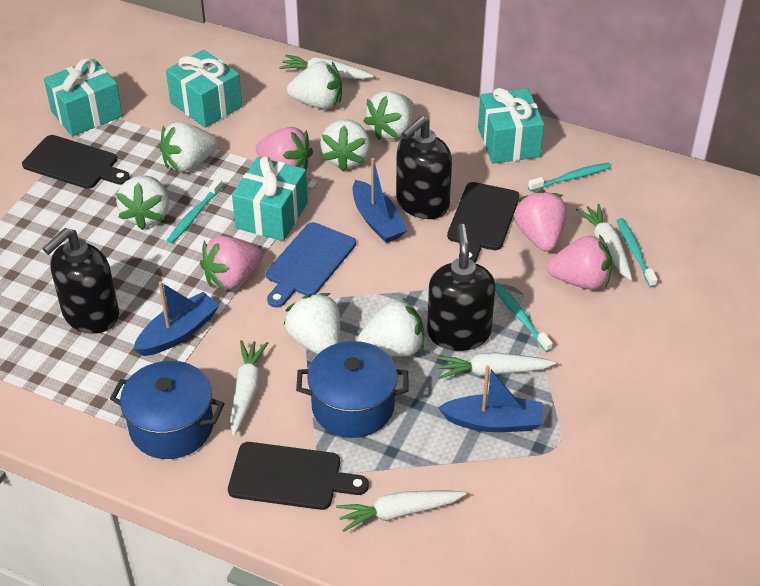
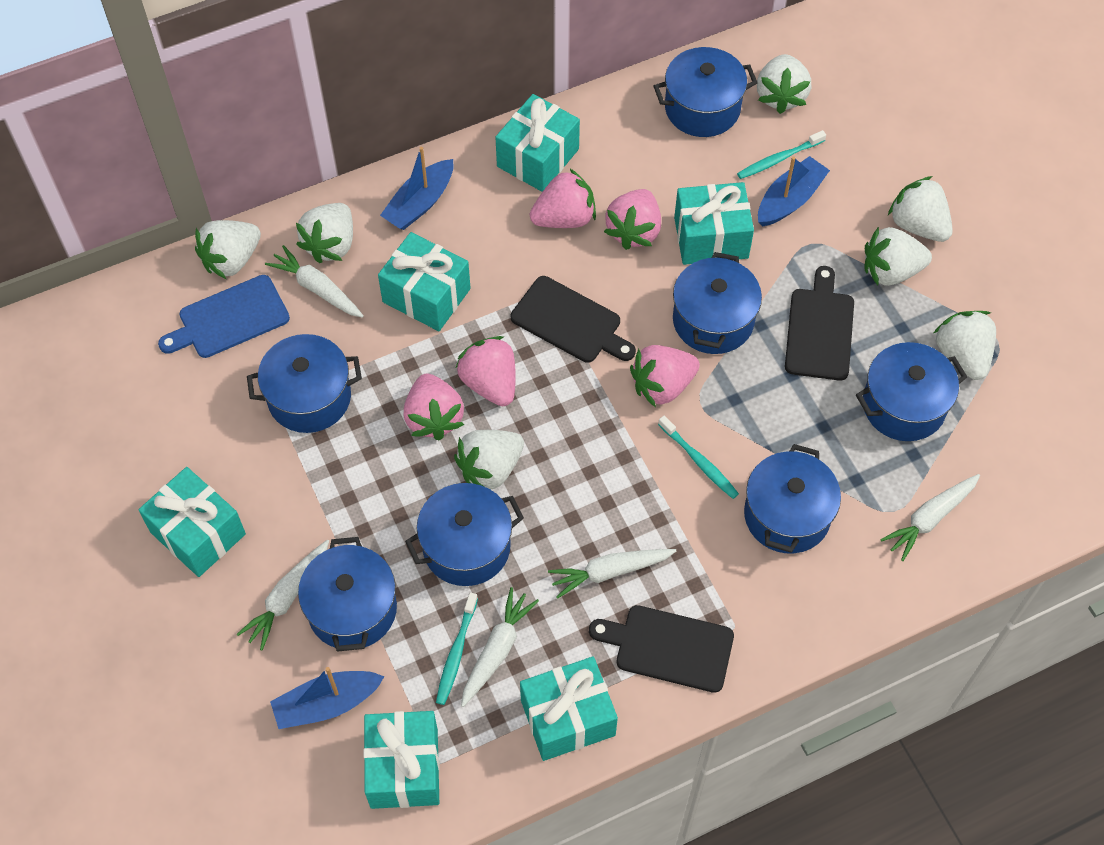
black soap dispenser: [42,228,119,334] [396,116,452,219] [427,224,495,351] = 3 -> none = 0
blue pot: [110,361,225,459] [296,341,408,438] = 2 -> [247,334,362,433] [298,537,397,652] [405,483,524,586] [654,47,758,137] [673,252,762,354] [744,444,841,553] [856,342,967,441] = 7
pink strawberry: [200,236,263,290] [256,127,313,170] [514,189,567,252] [547,235,613,290] = 4 -> [403,373,464,441] [455,336,516,406] [530,169,596,228] [604,189,661,250] [630,345,700,408] = 5
turquoise gift: [44,58,123,137] [166,50,242,128] [232,156,308,241] [478,88,544,164] = 4 -> [138,467,246,577] [363,711,439,809] [378,232,471,331] [495,94,580,192] [520,656,618,761] [674,182,754,265] = 6
turquoise toothbrush: [167,178,223,243] [495,283,553,352] [528,163,611,191] [617,218,658,287] = 4 -> [436,592,478,705] [658,415,739,499] [737,130,826,179] = 3

